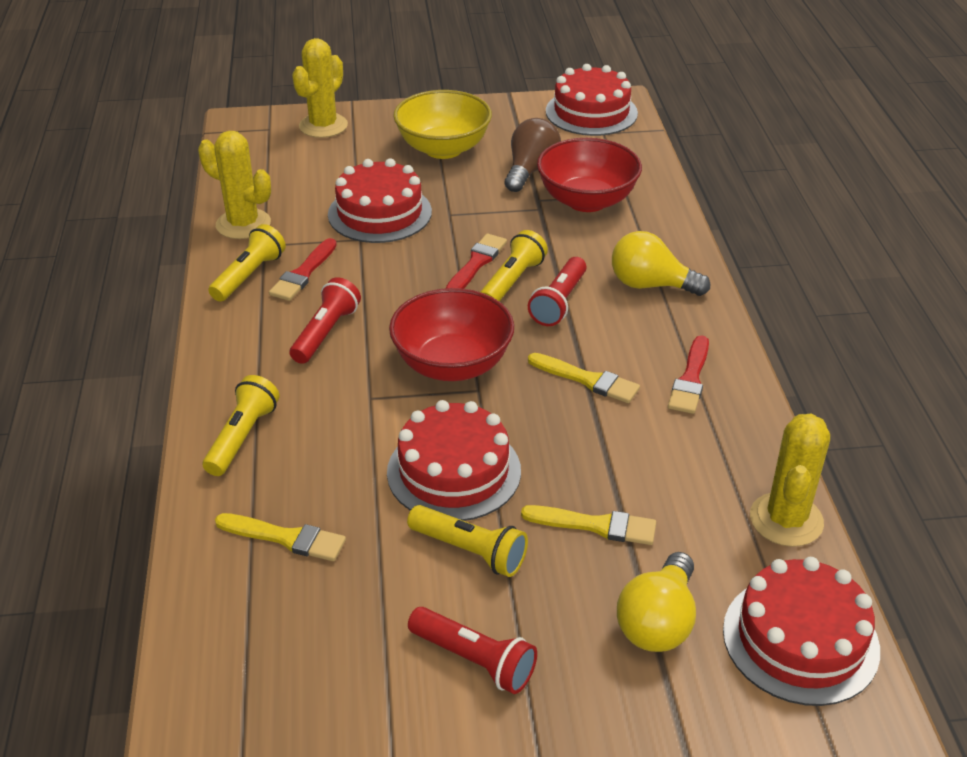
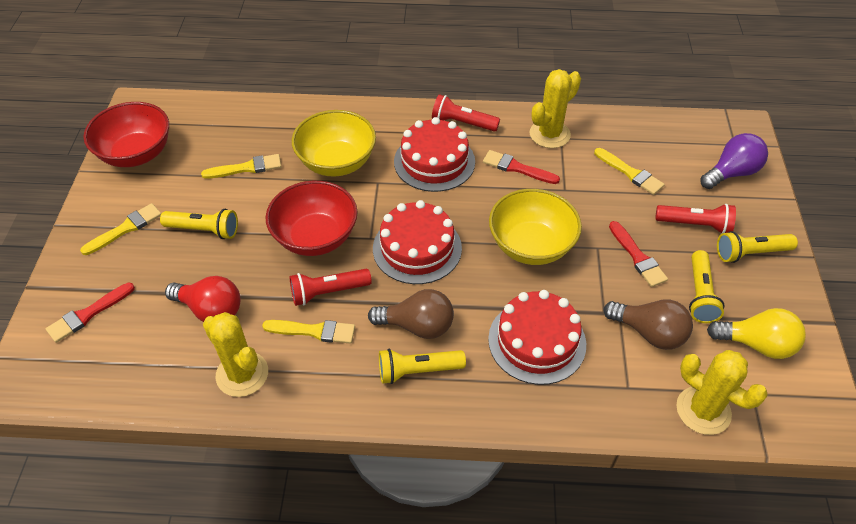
brown light bulb: [504,118,561,192] = 1 -> [368,289,454,339] [603,299,693,350] = 2
purple light bulb: none = 0 -> [700,133,768,189] = 1
red cake: [328,158,432,243] [387,400,521,521] [546,64,638,136] [723,557,880,706] = 4 -> [373,200,462,284] [394,117,475,192] [488,290,586,385] = 3
red light bulb: none = 0 -> [165,276,240,322] = 1
yellow bowl: [393,90,492,159] = 1 -> [292,110,376,177] [489,189,582,265] = 2
yellow brush: [215,513,346,561] [521,505,656,545] [528,353,640,403] = 3 -> [80,203,161,255] [201,154,282,179] [262,320,355,344] [594,148,665,195] = 4
yellow light bulb: [612,231,710,296] [617,552,696,652] = 2 -> [707,308,806,359] = 1

